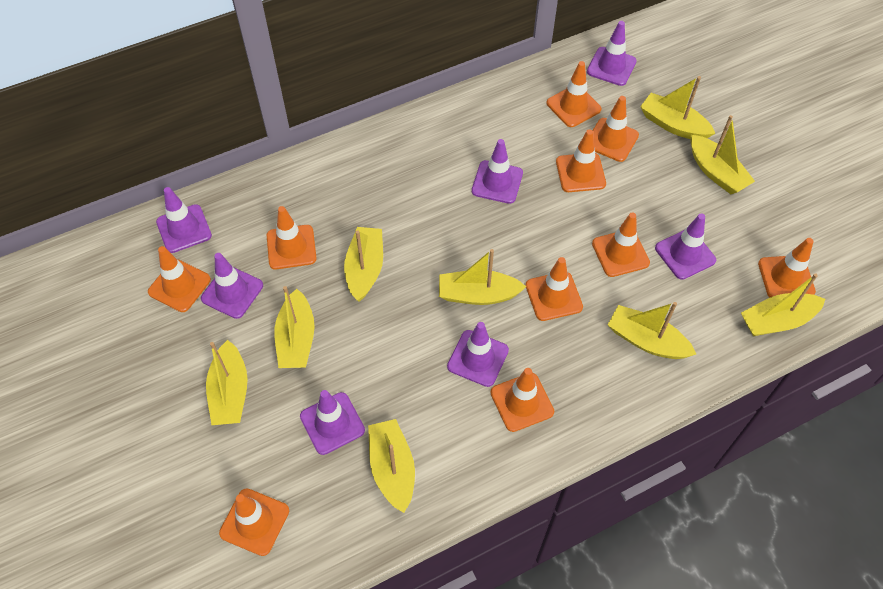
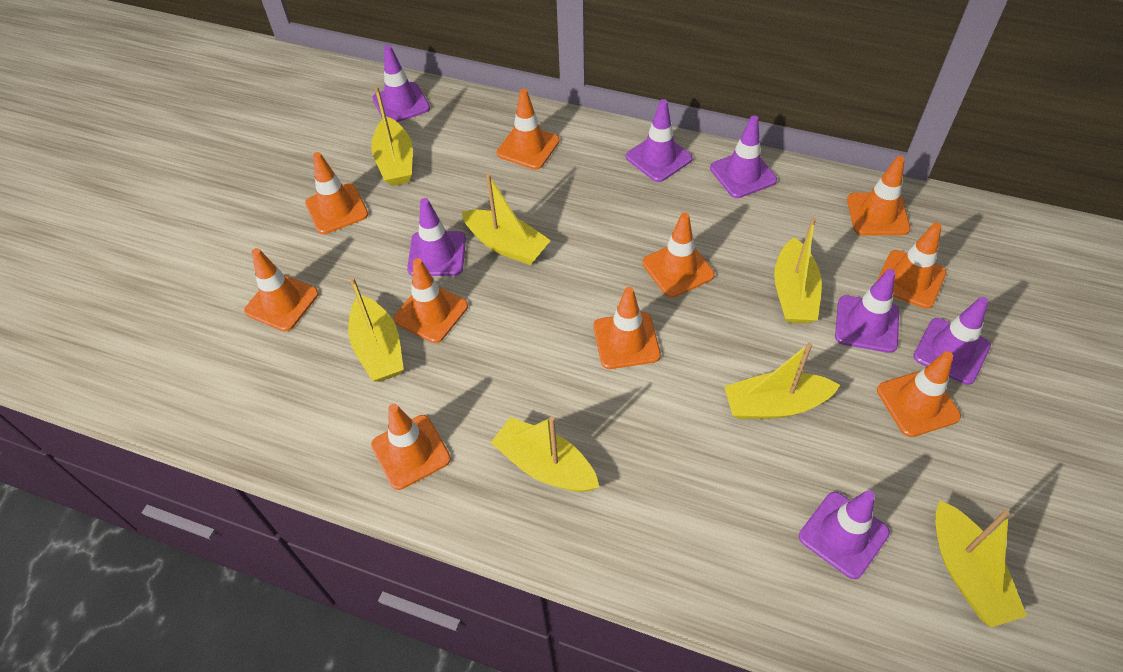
yellow boat: [206,340,248,425] [274,286,315,368] [344,227,383,302] [368,419,415,513] [439,249,526,305] [608,302,696,359] [640,76,715,139] [691,115,755,194] [741,273,825,336] = 9 -> [348,277,404,382] [371,86,413,186] [462,174,551,265] [491,417,599,492] [724,342,840,419] [774,217,822,324] [935,500,1027,627] = 7

